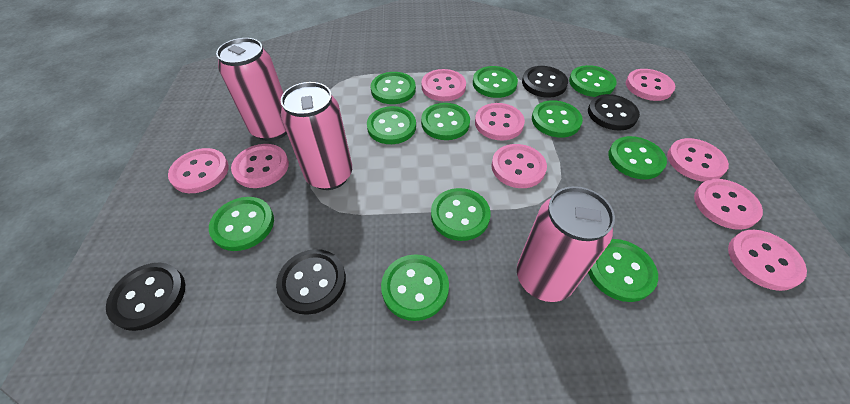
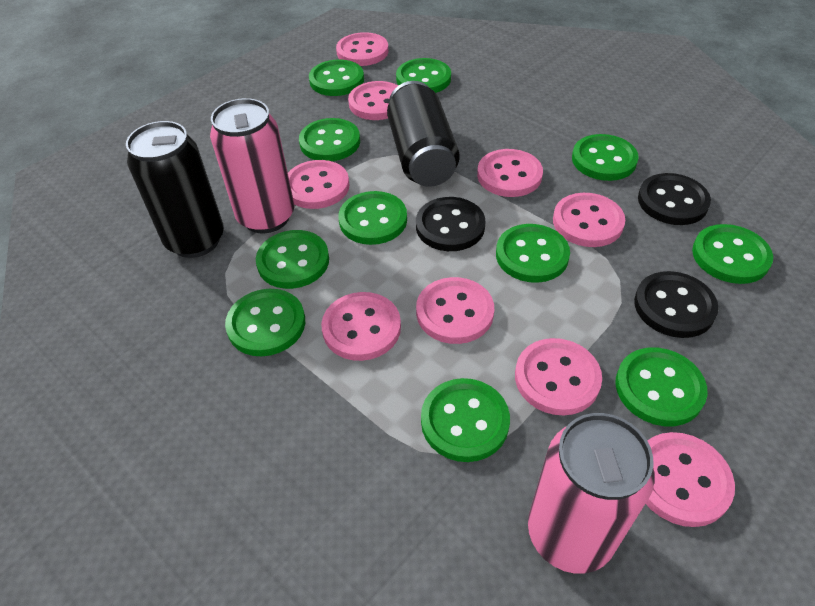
black button: [106,262,185,331] [276,249,346,315] [522,66,568,98] [588,94,640,131] = 4 -> [416,197,486,251] [634,271,719,338] [638,173,711,225] = 3
black can: none = 0 -> [126,121,224,258] [387,81,460,187] = 2
pink can: [216,38,287,141] [281,82,352,190] [517,186,615,302] = 3 -> [210,98,294,233] [528,413,654,574] = 2

